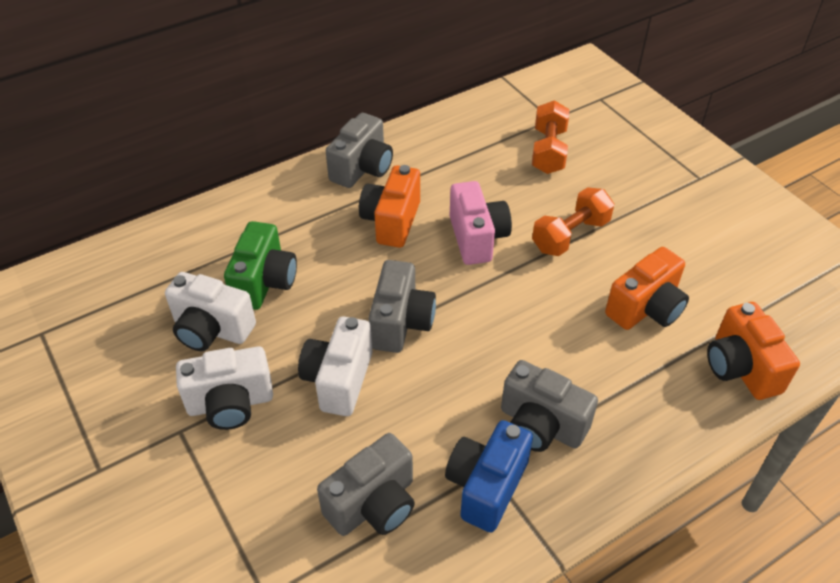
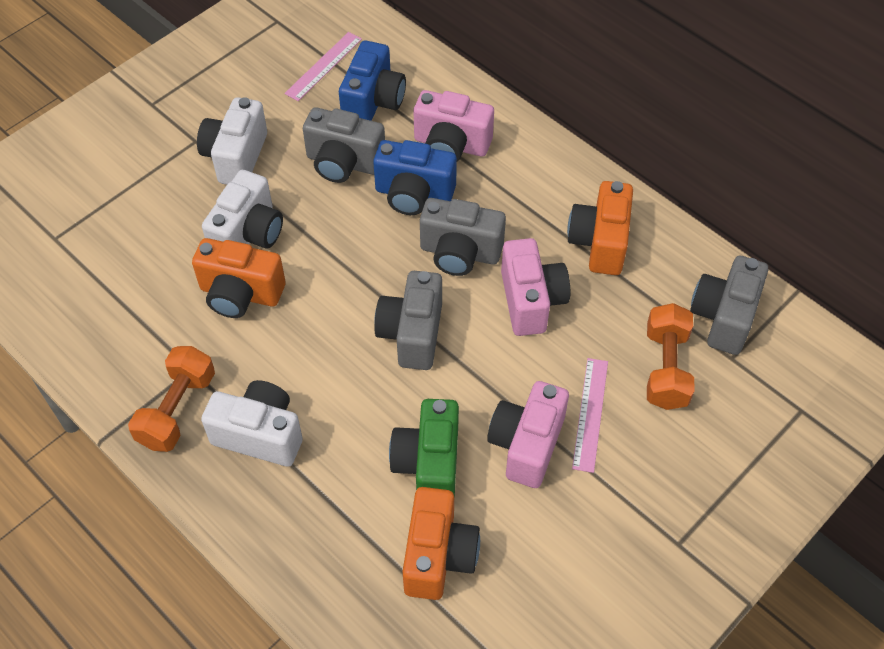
blue camera: [445,420,533,532] = 1 -> [339,41,406,121] [373,140,457,215] = 2
pink camera: [450,181,512,265] = 1 -> [413,90,494,162] [487,381,569,488] [501,238,570,336] = 3
pink ruler: none = 0 -> [284,32,362,101] [572,358,608,473] = 2

